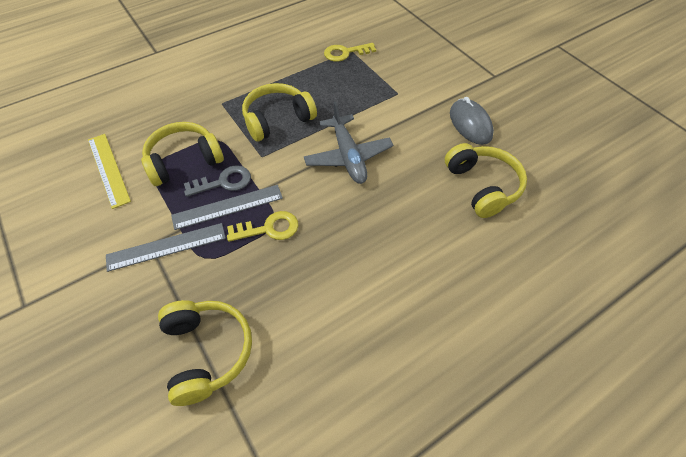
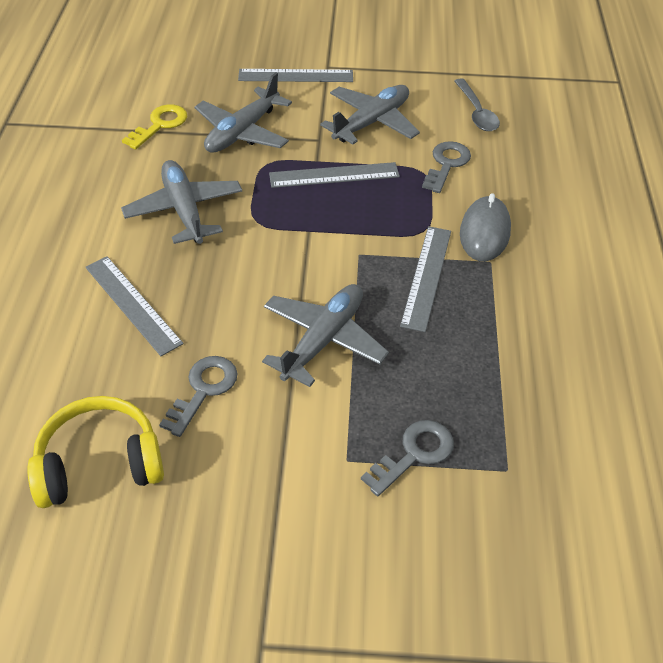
grey key: [184,165,251,197] = 1 -> [159,356,238,437] [361,420,454,496] [422,141,471,193] = 3
grey plane: [304,101,394,184] = 1 -> [121,160,242,244] [195,73,292,153] [262,284,389,387] [320,85,420,144] = 4
grey ruler: [106,223,226,272] [171,185,283,230] = 2 -> [86,256,184,356] [238,69,353,82] [269,162,400,188] [400,226,451,332] = 4
grey spoon: none = 0 -> [454,79,500,131] = 1
yellow headphones: [141,122,224,186] [158,300,252,406] [242,83,317,141] [445,143,527,218] = 4 -> [27,396,164,508] = 1
yellow key: [227,211,298,242] [324,43,376,62] = 2 -> [122,104,187,150] = 1
yellow ruler: [88,134,131,209] = 1 -> none = 0

